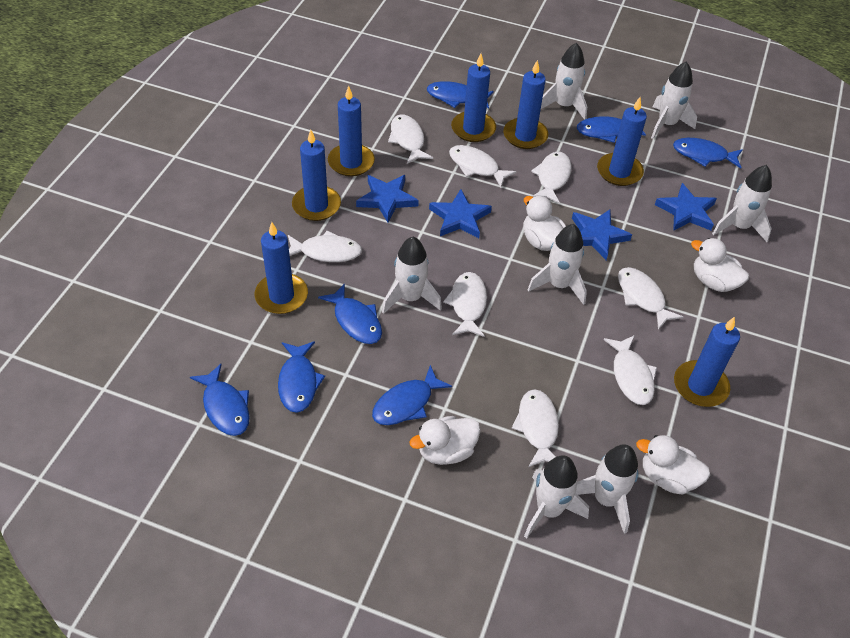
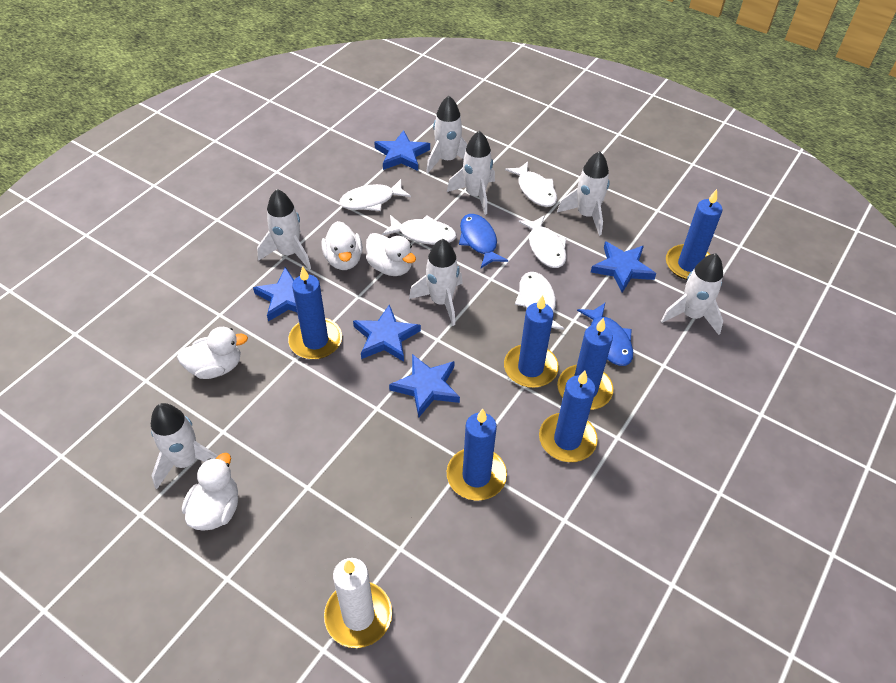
blue candle: [255,222,308,314] [292,130,341,221] [328,86,375,177] [451,54,496,142] [503,60,548,149] [597,97,647,186] [674,317,740,407] = 7 -> [288,266,342,359] [447,409,507,500] [504,295,559,388] [539,371,598,462] [557,317,614,410] [666,189,723,280] = 6
blue fish: [190,364,250,436] [278,341,325,413] [318,283,382,344] [372,365,452,425] [427,81,494,108] [577,116,646,143] [673,138,743,168] = 7 -> [459,214,508,268] [577,302,633,366] = 2
blue star: [356,175,419,222] [429,189,492,238] [572,209,632,260] [655,183,717,231] = 4 -> [253,267,320,322] [353,304,421,362] [374,130,430,171] [389,354,460,417] [591,241,656,293] = 5
white candle: none = 0 -> [324,558,392,648] = 1
white fish: [288,231,362,262] [388,115,433,164] [443,272,487,337] [449,145,517,187] [512,389,559,467] [531,152,572,204] [604,335,657,405] [618,267,683,330] = 8 -> [339,179,411,211] [382,215,457,245] [505,161,557,207] [515,272,564,330] [518,215,567,268] = 5

